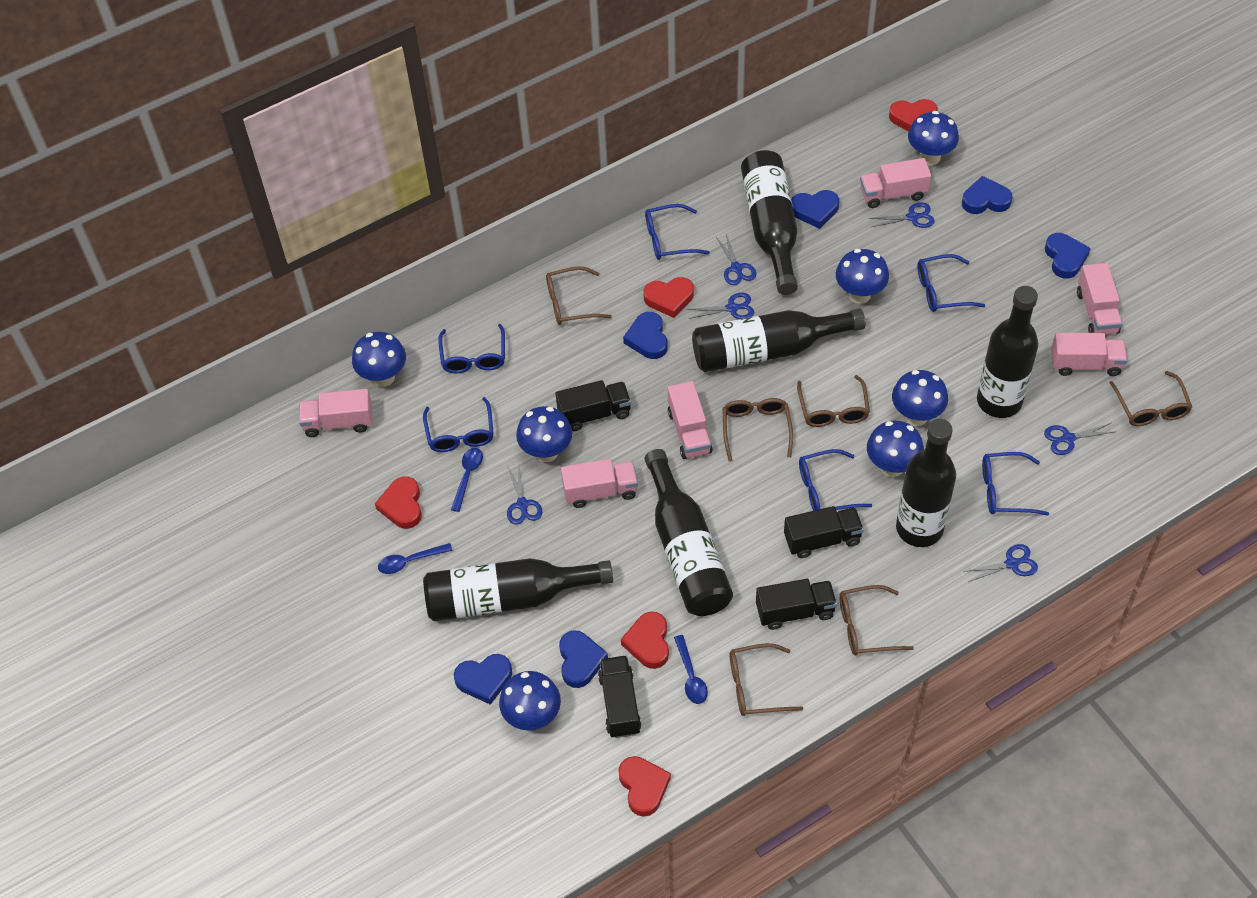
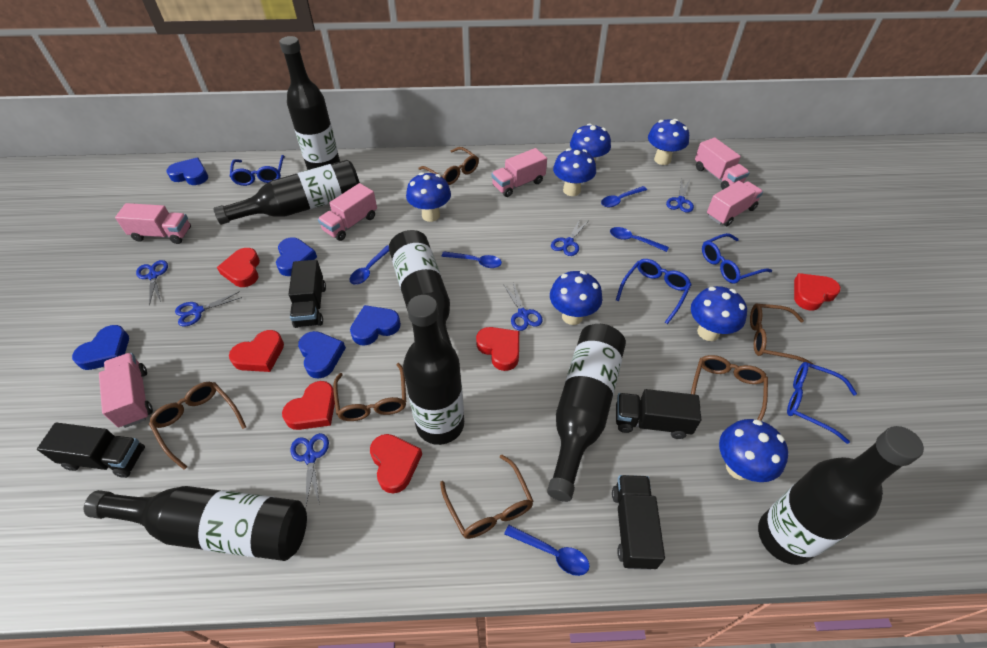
black bottle: [423,558,613,621] [645,449,733,616] [692,309,866,372] [741,150,798,295] [896,419,956,547] [977,286,1038,418] = 6 -> [84,486,307,561] [213,160,360,225] [279,36,340,170] [389,230,456,352] [403,295,464,445] [547,324,626,502] [758,426,924,565] = 7
blue glasses: [423,397,494,452] [438,324,505,373] [645,204,710,260] [799,449,872,511] [917,254,985,312] [982,452,1049,516] = 6 -> [230,155,285,186] [616,259,692,324] [702,233,772,284] [787,362,857,444] = 4
blue heart: [454,654,512,705] [559,630,608,688] [623,312,668,359] [791,190,839,229] [962,176,1012,214] [1045,233,1091,279] = 6 -> [72,325,129,370] [167,157,208,185] [276,237,317,276] [298,331,346,379] [350,305,401,346] = 5
blue spoon: [378,543,453,574] [451,448,483,512] [674,635,708,704] = 3 -> [350,245,389,285] [441,251,502,268] [504,525,590,576] [601,186,647,207] [610,227,669,252] = 5
red heart: [375,476,422,529] [618,756,671,817] [621,612,669,669] [644,277,694,318] [889,99,938,131] = 5 -> [217,248,260,287] [229,330,284,372] [282,381,335,430] [370,434,422,493] [476,327,519,371] [794,273,841,311] = 6

